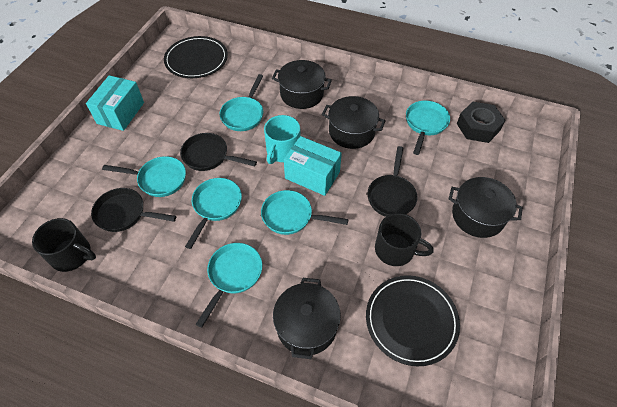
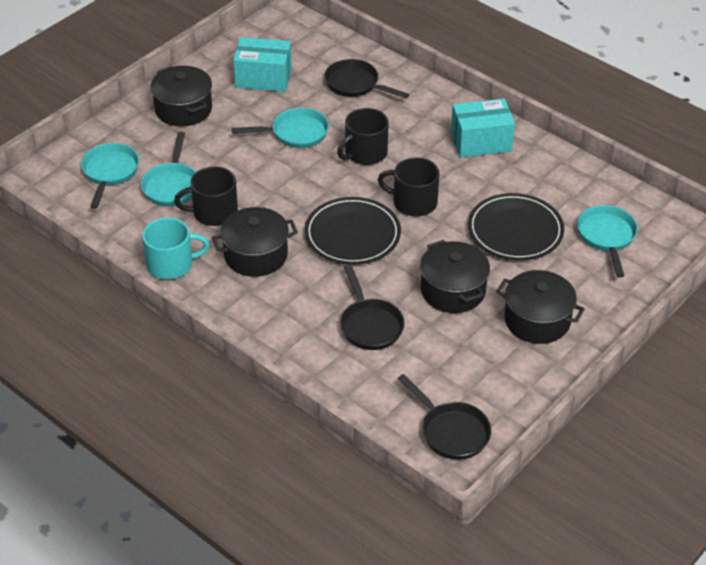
black mug: [32,218,96,272] [375,213,434,266] = 2 -> [174,166,238,226] [337,108,389,165] [378,157,440,216] = 3
black nut: [457,102,505,143] = 1 -> none = 0
turquoise pan: [102,156,186,197] [185,178,242,249] [196,243,262,328] [220,74,263,131] [261,190,349,235] [406,101,450,155] = 6 -> [81,143,139,209] [141,132,196,206] [232,108,329,148] [577,205,638,278] = 4

